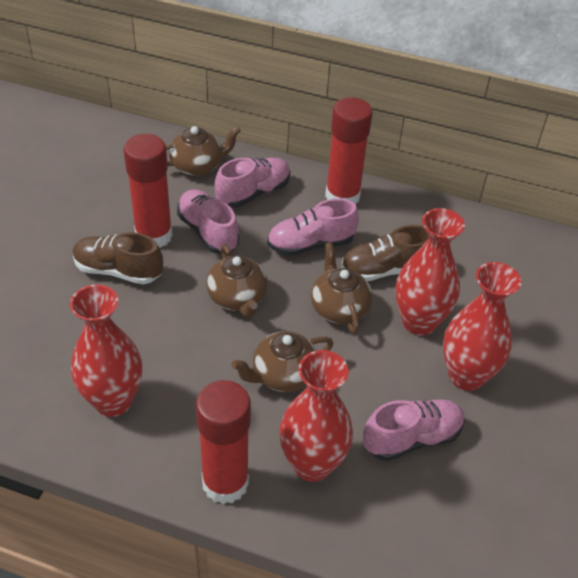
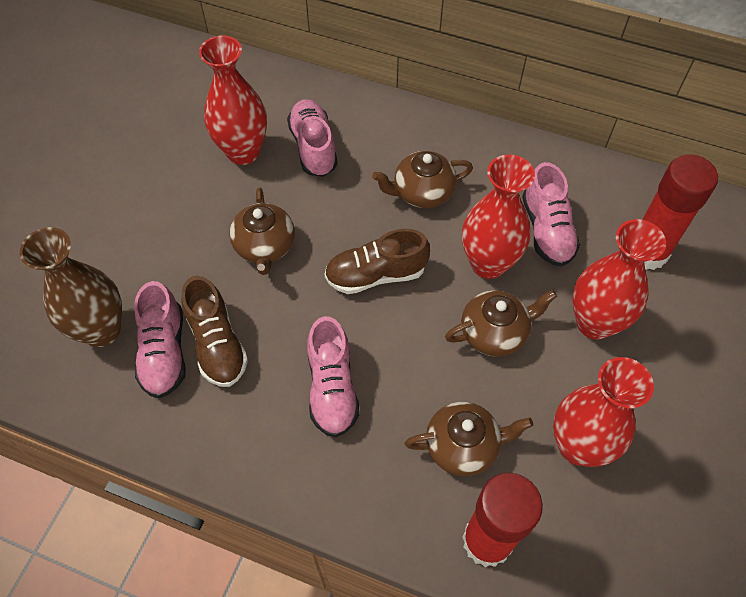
brown vase: none = 0 -> [20,227,122,347] = 1
red glue stick: [124,134,173,248] [196,380,251,504] [325,97,372,205] = 3 -> [462,473,543,567] [642,154,718,270] = 2

